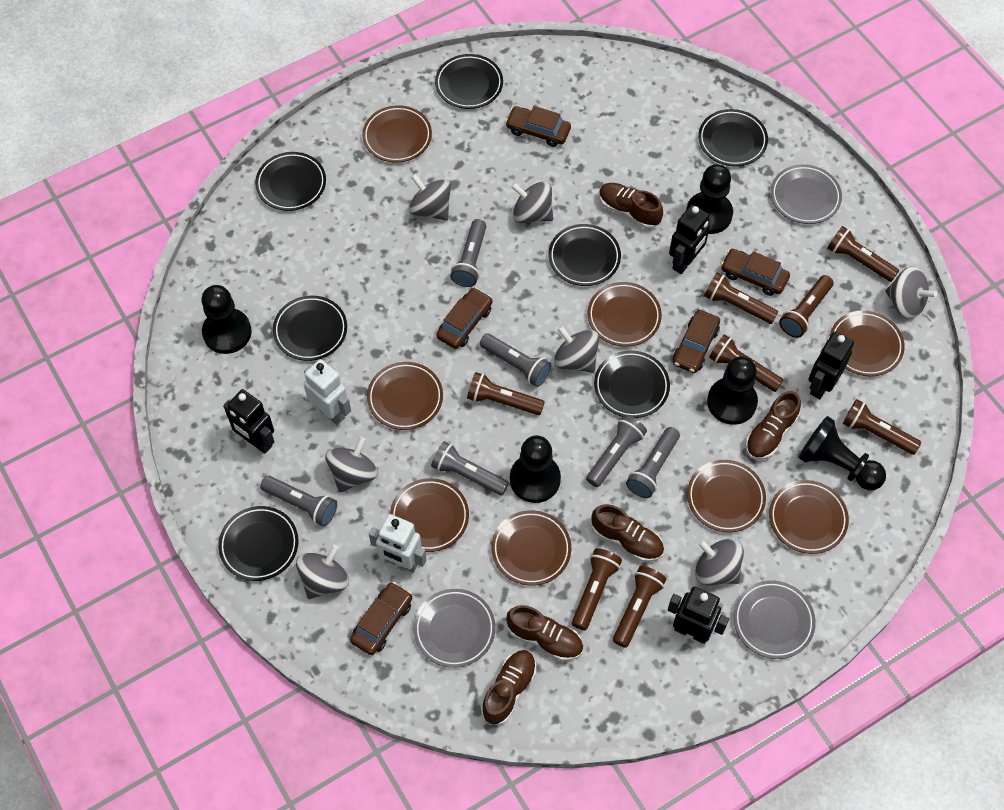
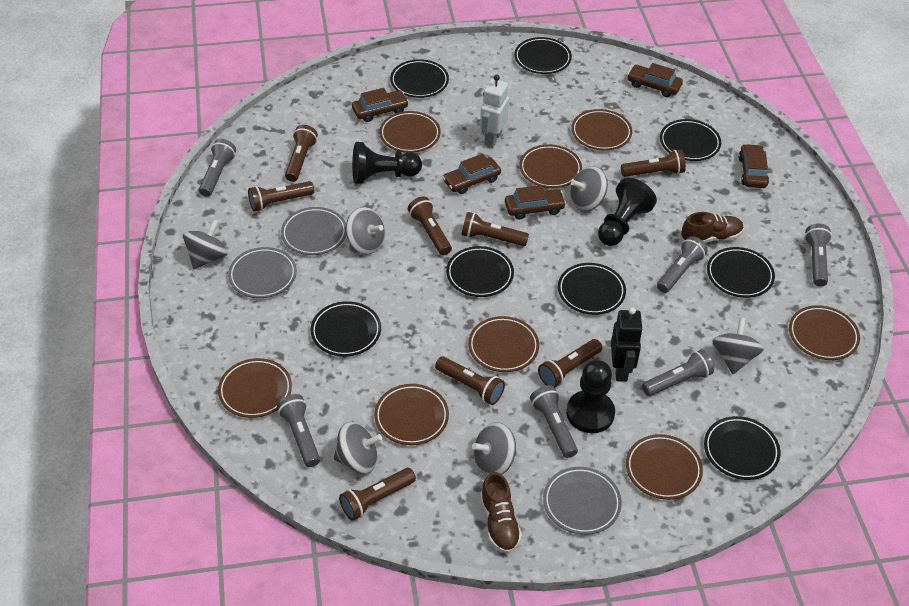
black pawn: [201,285,252,354] [510,435,561,503] [686,164,733,234] [707,356,758,425] [799,416,886,490] = 5 -> [352,142,422,184] [566,360,615,433] [598,178,657,246] = 3
black plate: [218,506,299,581] [255,152,326,211] [273,295,347,361] [435,54,503,109] [549,224,621,286] [594,350,670,418] [698,109,768,166] = 7 -> [310,301,381,356] [390,59,449,98] [446,246,514,297] [514,37,572,74] [558,263,626,315] [660,119,721,161] [704,416,780,480] [707,247,775,298] = 8
black robot: [223,389,274,454] [668,587,729,644] [669,205,710,274] [809,332,854,399] = 4 -> [611,307,643,382] = 1
brown shoe: [481,650,536,725] [506,605,583,661] [591,504,664,562] [599,183,663,229] [745,391,801,460] = 5 -> [480,472,522,553] [681,212,744,243] = 2
grey spinning top: [296,545,349,599] [326,437,378,493] [409,174,451,221] [511,181,553,223] [554,325,599,373] [695,539,744,586] [885,266,937,319] = 7 -> [183,220,228,269] [334,422,382,474] [346,207,385,254] [472,422,516,476] [570,166,608,211] [712,318,764,374] = 6
white robot: [304,359,351,425] [369,514,427,573] = 2 -> [480,75,509,147] = 1

